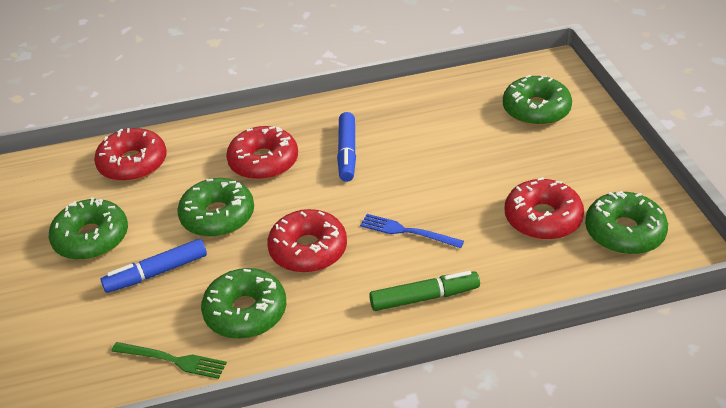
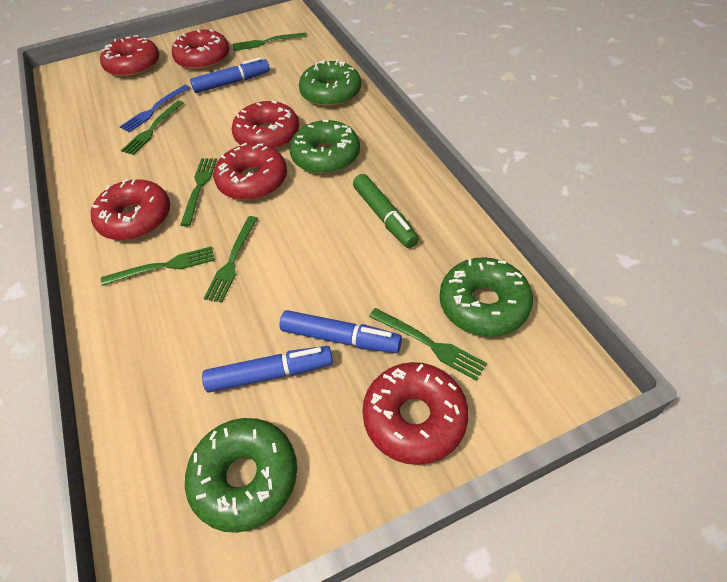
blue marker: [101,239,207,293] [337,112,356,182] = 2 -> [190,57,270,93] [202,346,333,392] [280,310,402,353] = 3
green donut: [49,197,128,260] [177,178,254,237] [201,268,286,339] [503,75,572,126] [585,191,668,255] = 5 -> [185,418,297,533] [289,120,360,174] [299,59,361,107] [439,257,533,337] = 4
green fork: [111,342,227,379] = 1 -> [101,246,214,286] [121,101,184,155] [180,158,217,226] [204,216,258,303] [233,33,307,51] [369,308,487,381] = 6
red donut: [94,128,167,182] [226,126,298,180] [267,209,347,273] [505,177,584,240] = 4 -> [91,179,170,241] [100,35,159,78] [172,29,230,70] [214,143,287,200] [232,101,299,150] [362,362,469,465] = 6

